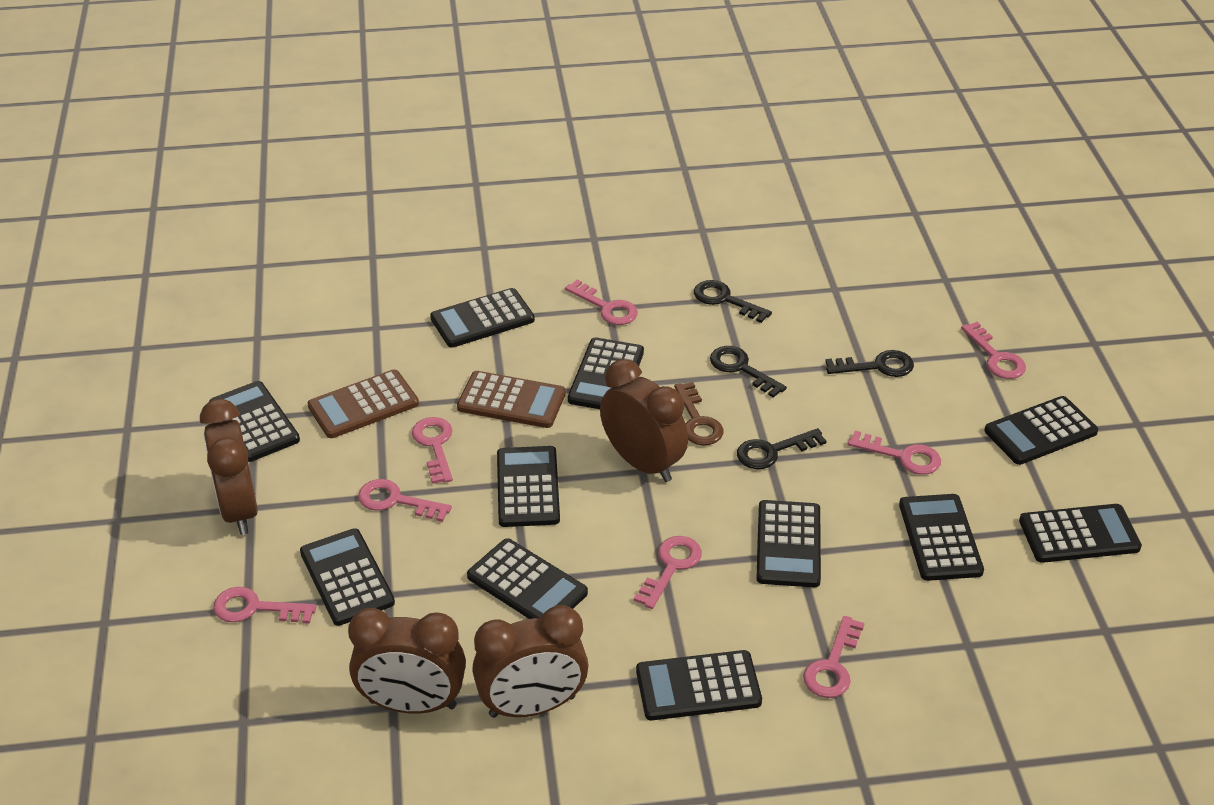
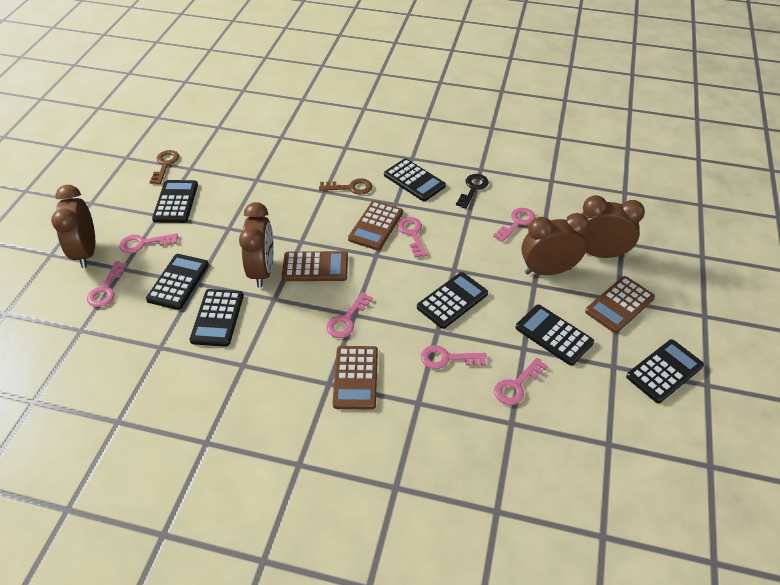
black calculator: [209,381,300,462] [300,528,395,626] [430,288,535,348] [467,538,588,619] [497,446,560,527] [568,337,644,409] [636,650,762,720] [756,500,821,587] [899,494,984,581] [984,396,1098,465] [1019,504,1142,563] = 11 -> [146,254,209,310] [152,180,198,223] [189,289,244,347] [384,158,446,201] [417,272,488,329] [516,305,594,366] [626,339,704,403] = 7
black key: [694,280,772,323] [710,346,787,398] [737,428,826,469] [825,350,914,377] = 4 -> [456,174,489,209] = 1
brown calculator: [308,369,419,438] [457,371,566,428] = 2 -> [282,251,348,281] [333,346,378,410] [348,201,403,250] [585,276,655,333] = 4
brown key: [674,382,724,446] = 1 -> [150,150,179,184] [319,178,372,195] = 2
pink key: [213,587,317,624] [358,479,452,522] [412,417,453,484] [565,279,638,325] [634,536,702,609] [803,616,865,698] [848,431,941,475] [961,322,1026,379] = 8 -> [87,261,127,307] [119,233,178,253] [326,292,373,338] [398,217,427,258] [421,345,487,369] [493,208,536,242] [494,358,548,405] = 7

